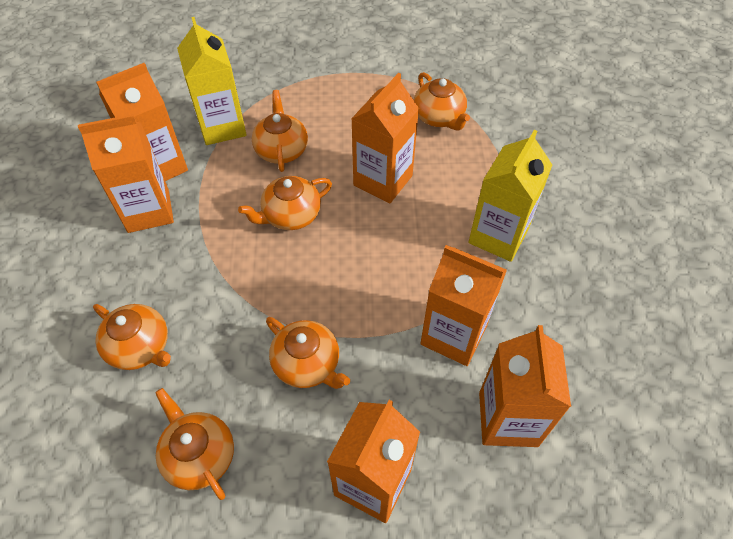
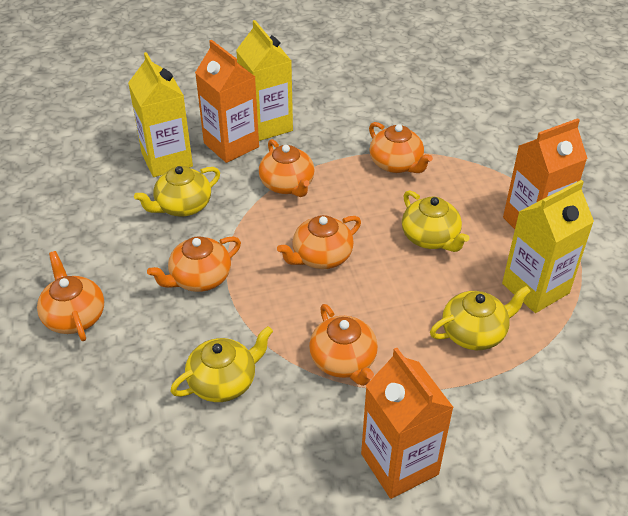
orange carton: [78,114,174,233] [96,63,188,181] [327,400,420,523] [351,73,419,203] [420,245,507,366] [479,325,571,447] = 6 -> [195,40,259,163] [361,348,454,499] [503,118,588,229] = 3
yellow carton: [177,17,247,145] [468,130,552,262] = 2 -> [128,52,193,177] [236,20,293,141] [502,180,594,313] = 3
yellow teapot: none = 0 -> [134,166,220,217] [170,326,273,402] [402,190,469,252] [430,286,531,350] = 4

